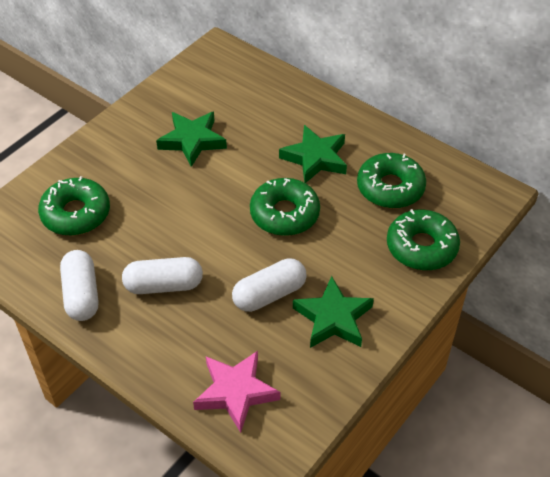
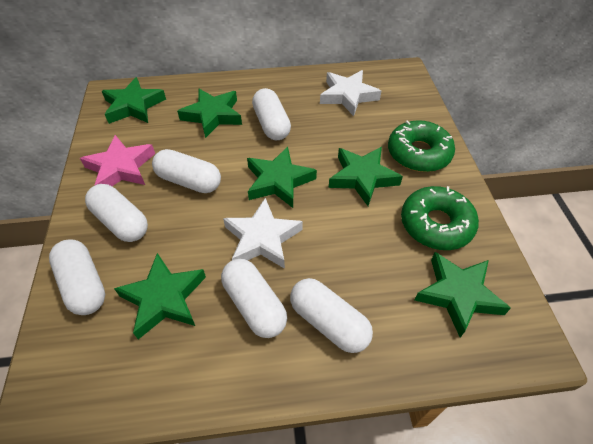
green donut: [38,176,110,236] [250,178,320,236] [357,153,426,208] [387,209,460,270] = 4 -> [388,120,455,172] [401,186,479,250] = 2
green star: [156,112,227,167] [279,125,347,183] [293,276,374,348] = 3 -> [102,77,166,124] [114,253,206,339] [177,89,242,138] [247,147,317,208] [329,147,403,206] [414,252,511,337] = 6
white capsule: [60,250,98,321] [122,257,203,294] [232,258,307,312] = 3 -> [49,239,105,315] [85,184,148,242] [152,149,221,193] [221,259,287,338] [252,88,291,141] [290,278,373,353] = 6
white star: none = 0 -> [223,198,303,269] [320,70,381,116] = 2

